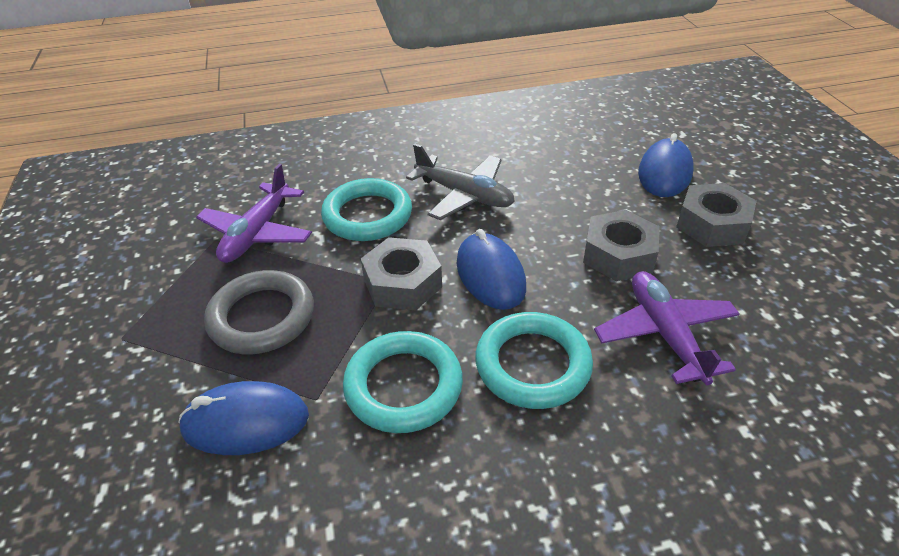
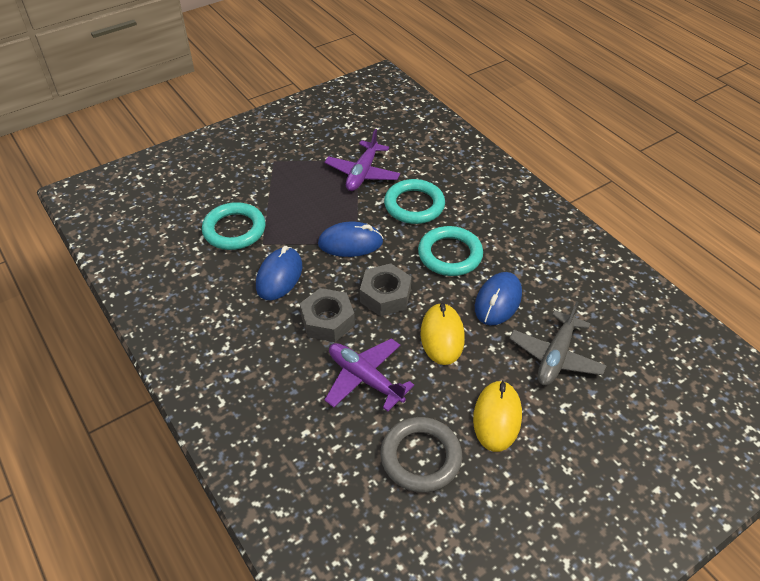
grey nut: [361,237,442,310] [583,210,660,281] [676,183,757,247] = 3 -> [300,288,355,342] [360,263,412,316] = 2
yellow mouse: none = 0 -> [421,303,465,365] [473,380,522,452] = 2

